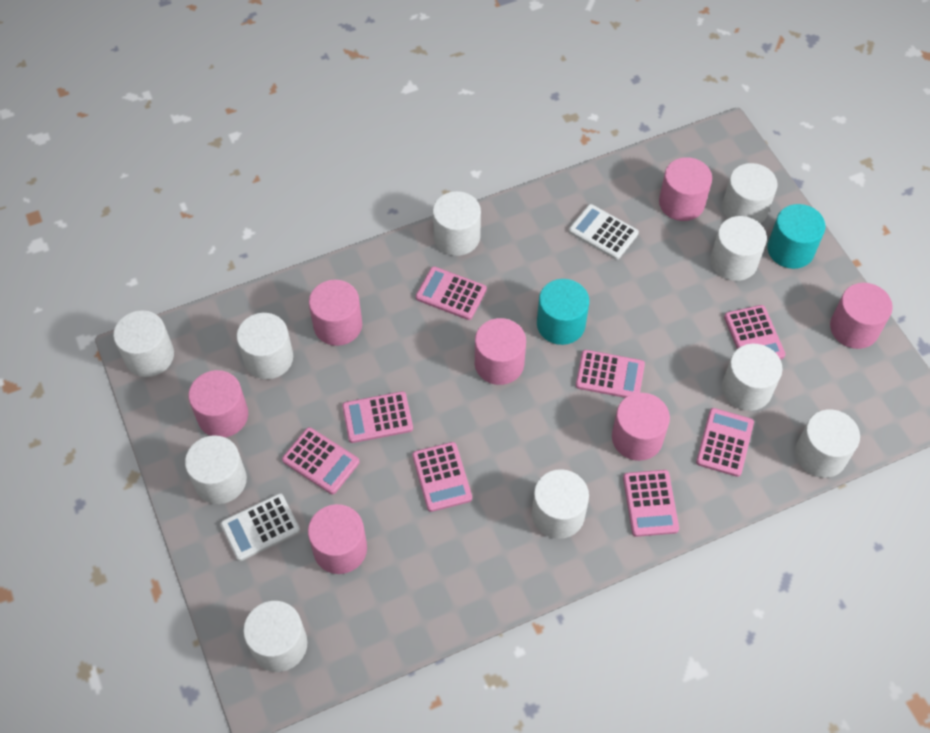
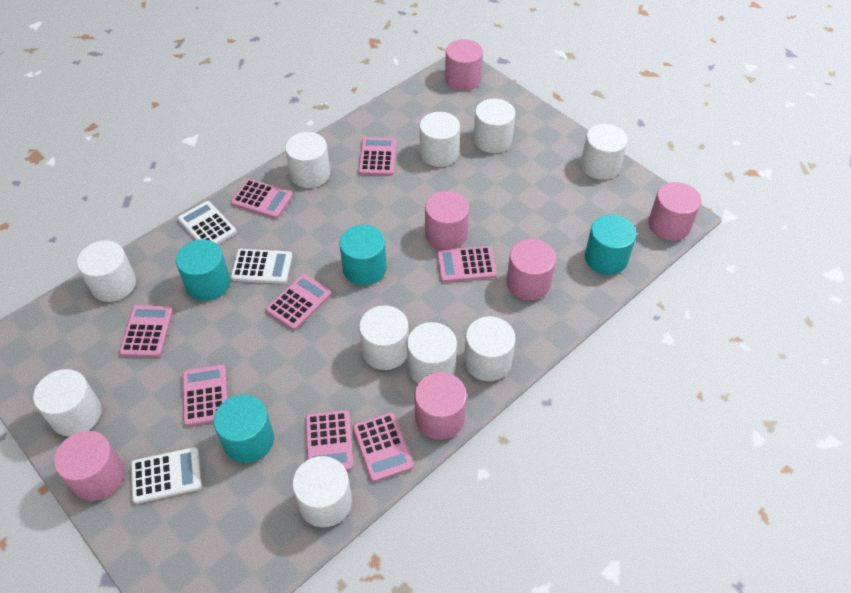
pink cylinder: [188,370,248,437] [308,504,367,574] [309,280,362,346] [475,318,526,385] [612,393,670,461] [659,157,712,221] [830,283,893,349] = 7 -> [54,431,125,501] [415,372,467,440] [425,191,469,250] [445,39,483,91] [506,239,556,300] [649,182,701,241] = 6
turquoise cylinder: [537,279,589,345] [767,204,825,269] = 2 -> [176,239,230,301] [214,395,274,463] [339,225,387,285] [585,214,637,275] = 4
white calculator: [221,493,300,561] [569,204,639,260] = 2 -> [131,447,202,504] [178,201,237,245] [231,249,292,284] = 3

